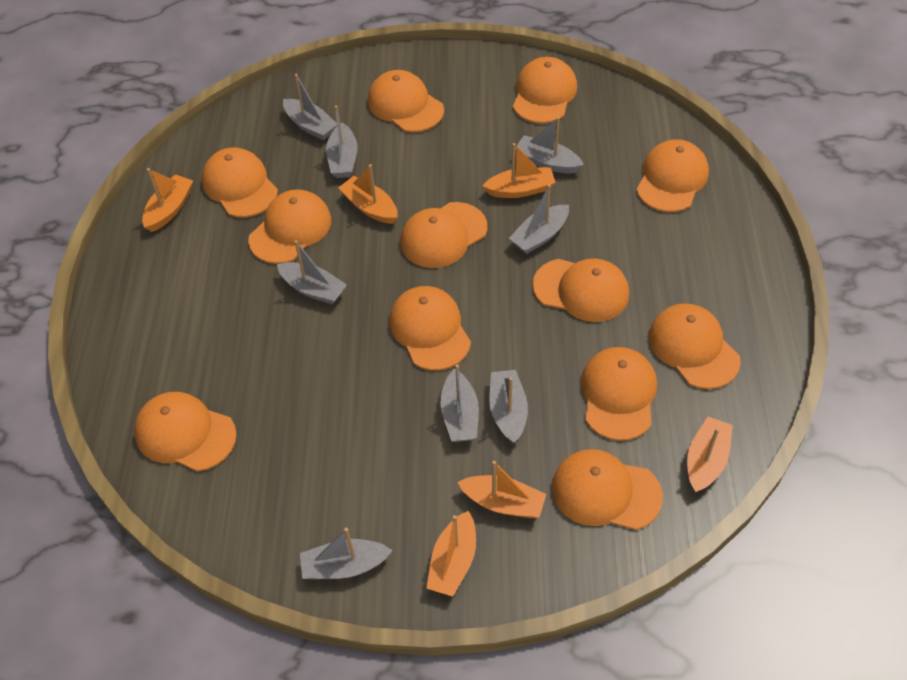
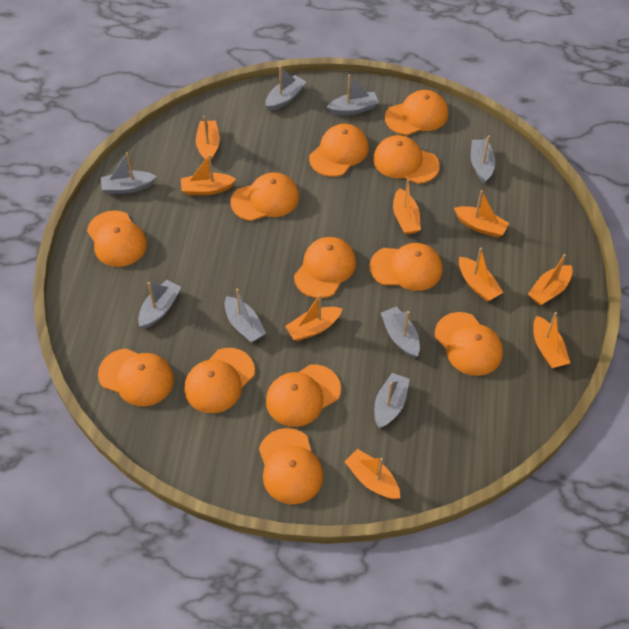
orange boat: [142,168,193,232] [338,164,398,224] [426,511,476,597] [457,461,546,518] [482,143,556,198] [687,417,733,493] = 6 -> [181,154,236,195] [196,115,220,164] [285,294,343,341] [344,449,400,499] [393,179,421,235] [454,190,509,238] [459,248,503,302] [528,254,573,306] [533,312,570,368] = 9

